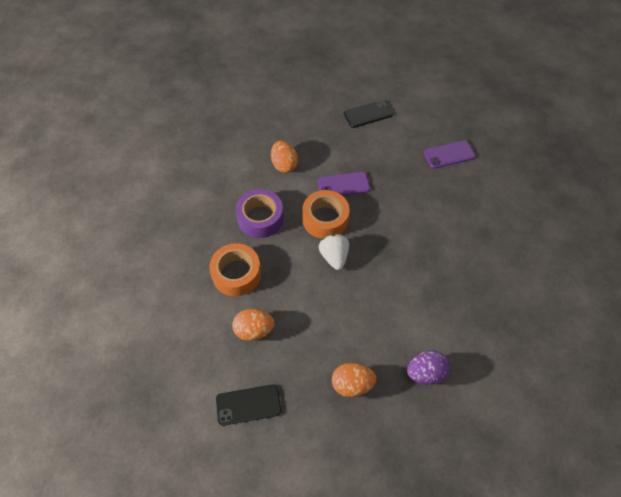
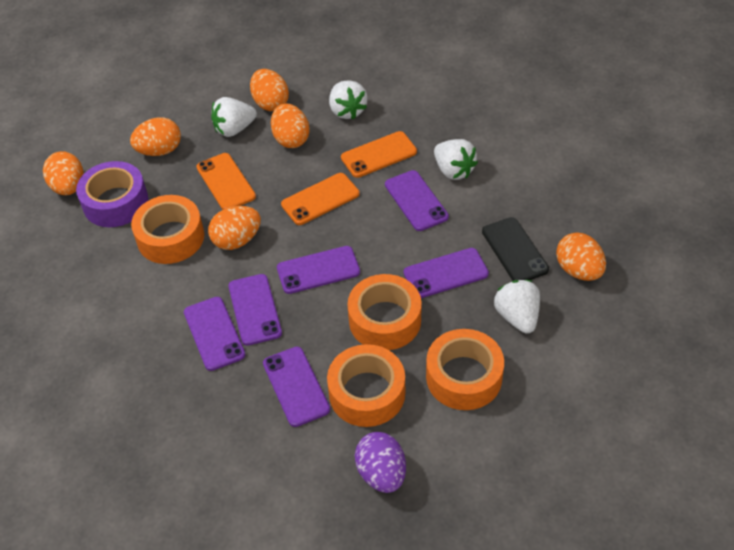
black phone: [216,384,281,426] [344,100,393,128] = 2 -> [482,217,549,281] = 1
orange egg: [232,309,275,341] [271,140,298,173] [332,363,376,397] = 3 -> [43,151,84,195] [130,117,181,156] [208,206,261,250] [250,69,289,111] [271,103,310,148] [556,232,606,281] = 6
orange phone: none = 0 -> [196,153,256,210] [281,173,360,225] [341,131,417,178] = 3
orange tape: [209,243,261,296] [302,190,350,239] = 2 -> [131,195,204,264] [327,344,405,427] [347,274,421,350] [426,329,504,410] = 4
purple phone: [318,172,370,196] [423,140,475,169] = 2 -> [184,297,245,371] [228,274,282,346] [263,346,330,427] [277,246,360,294] [385,170,449,231] [404,248,489,298] = 6
white strawberry: [319,234,349,270] = 1 -> [211,97,257,137] [329,80,367,120] [434,139,478,180] [494,280,540,334] = 4

